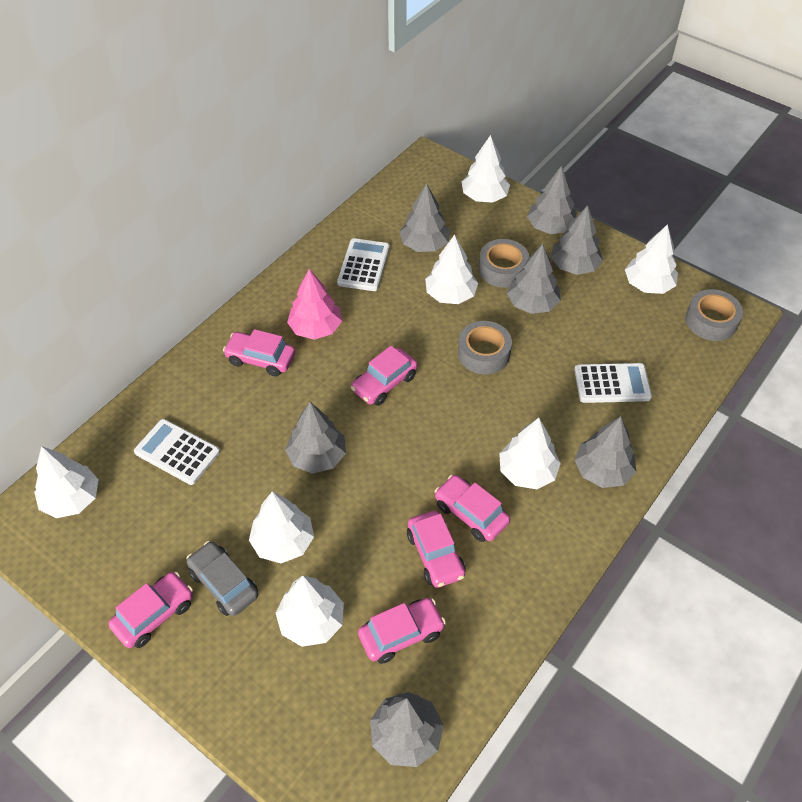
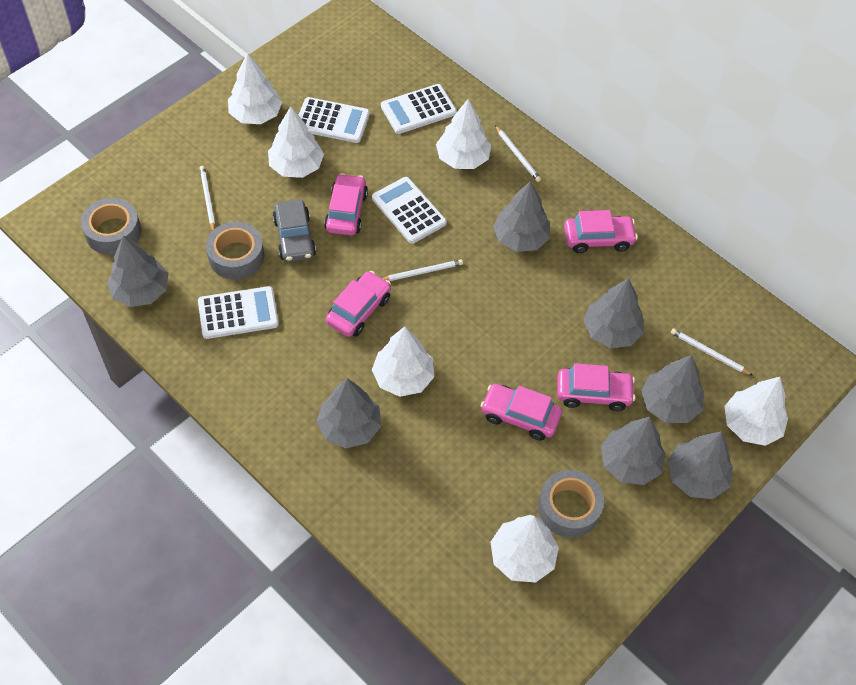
pink car: [108,572,193,648] [223,329,295,377] [351,346,417,406] [358,598,446,664] [407,511,466,588] [434,475,510,542] = 6 -> [324,173,368,235] [326,271,391,337] [481,384,562,441] [557,363,635,411] [564,210,638,253] = 5
pink tree: [287,269,342,340] = 1 -> none = 0
white calculator: [134,419,220,485] [337,238,390,291] [574,363,652,403] = 3 -> [198,286,279,339] [299,97,370,143] [372,177,447,244] [381,84,457,134] = 4
white pencil: none = 0 -> [200,166,215,231] [382,259,463,281] [495,125,541,182] [671,328,753,376] = 4
white tree: [34,446,99,518] [249,491,314,563] [276,576,344,647] [425,235,478,304] [462,135,510,203] [499,418,561,489] [625,224,678,294] = 7 -> [228,53,282,124] [268,106,324,178] [372,326,434,397] [436,99,491,169] [490,515,559,583] [725,377,788,446] = 6

